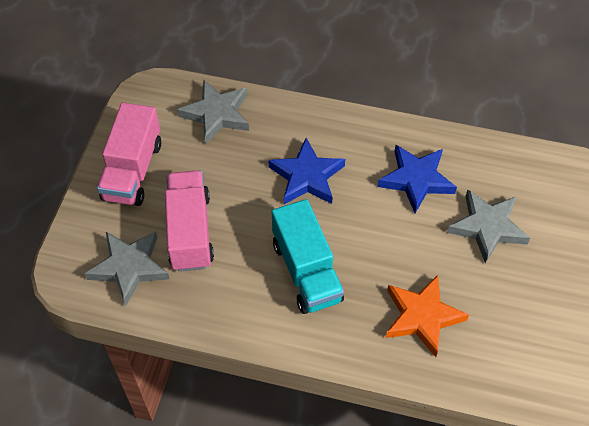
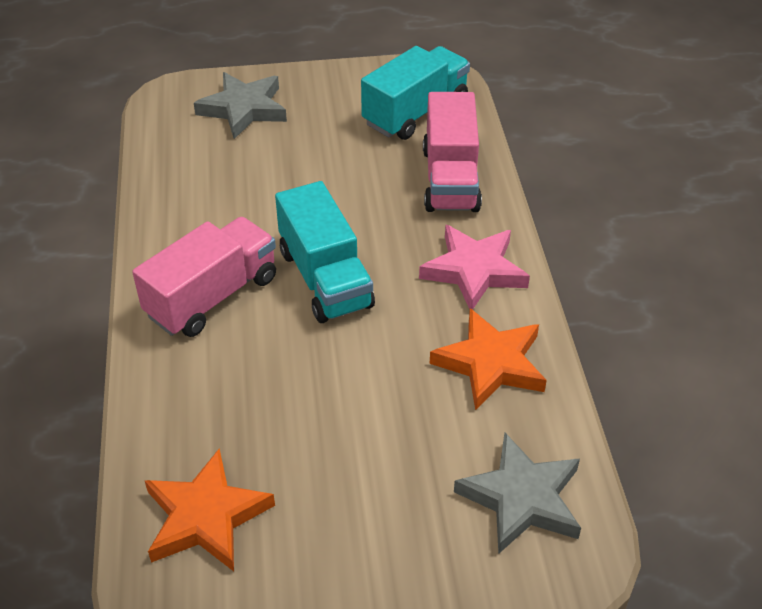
blue star: [268,138,345,204] [377,145,457,213] = 2 -> none = 0
grey star: [85,231,170,306] [177,80,249,144] [447,189,530,263] = 3 -> [194,72,287,139] [454,433,581,554] = 2
orange star: [386,275,469,357] = 1 -> [144,448,275,571] [430,308,547,410] = 2
pink star: none = 0 -> [419,225,530,310] = 1
turquoise truck: [272,199,344,314] = 1 -> [275,181,375,323] [361,46,470,140] = 2

